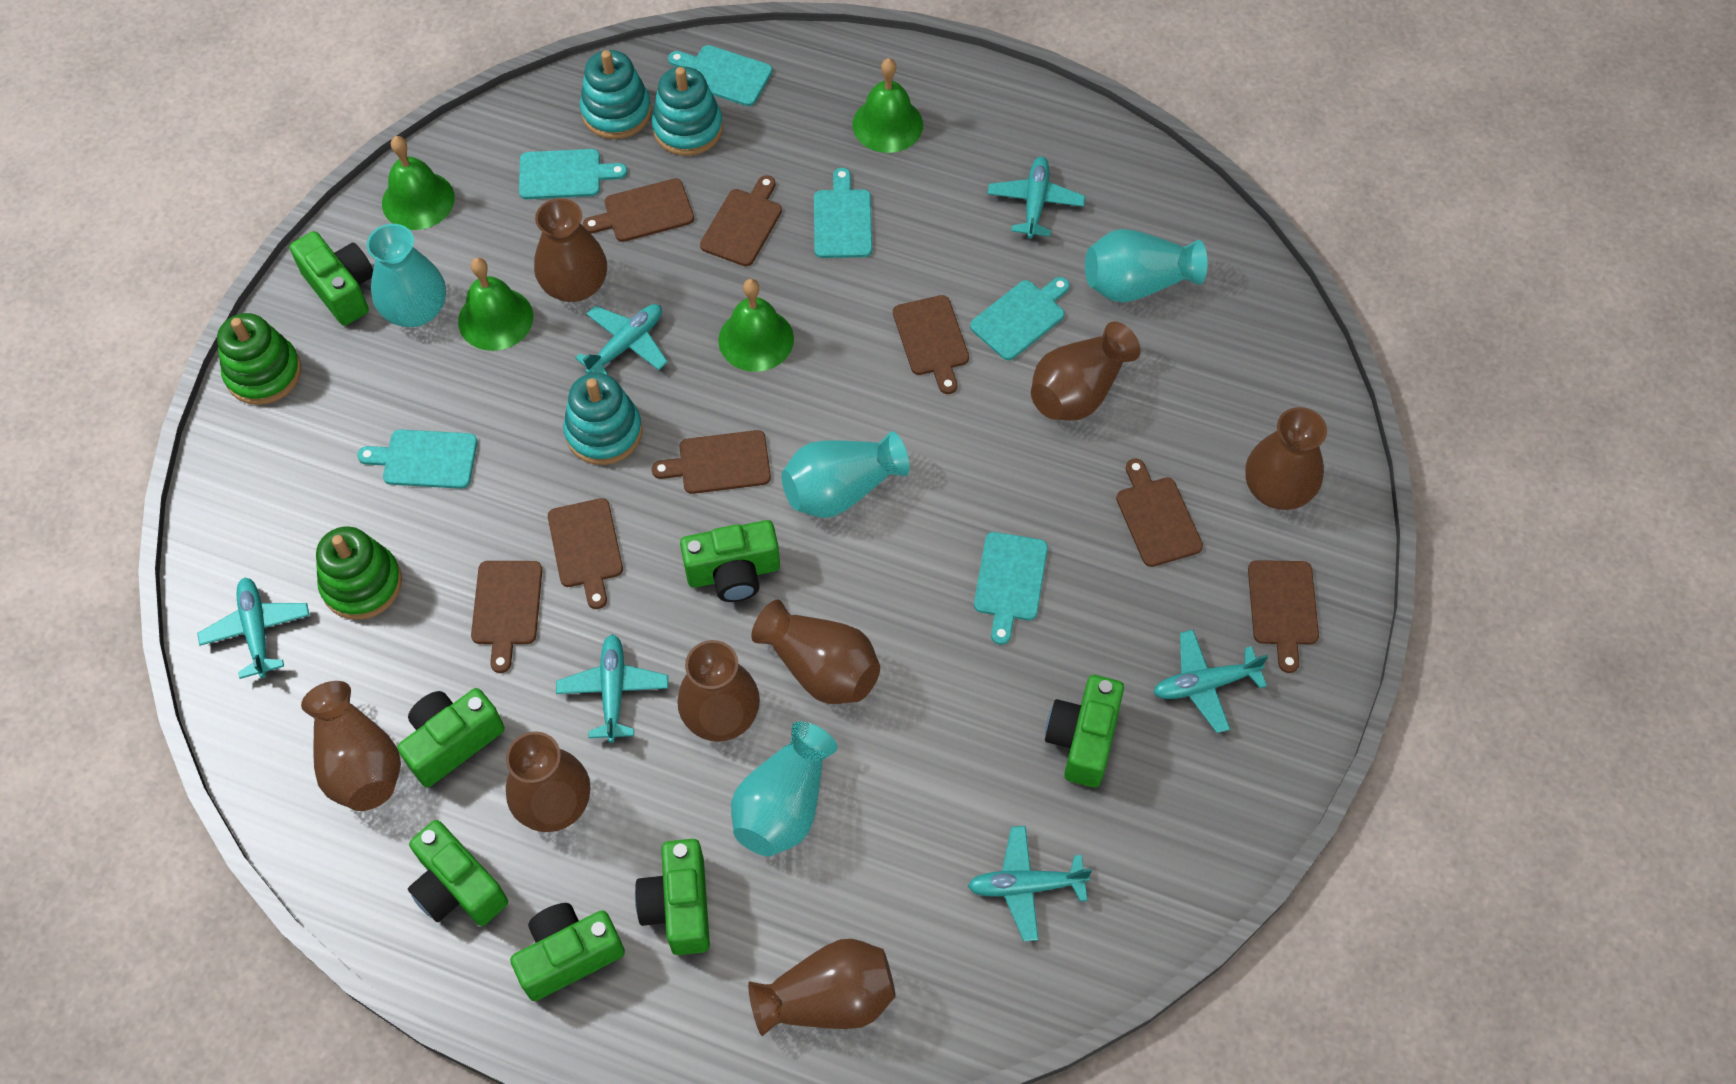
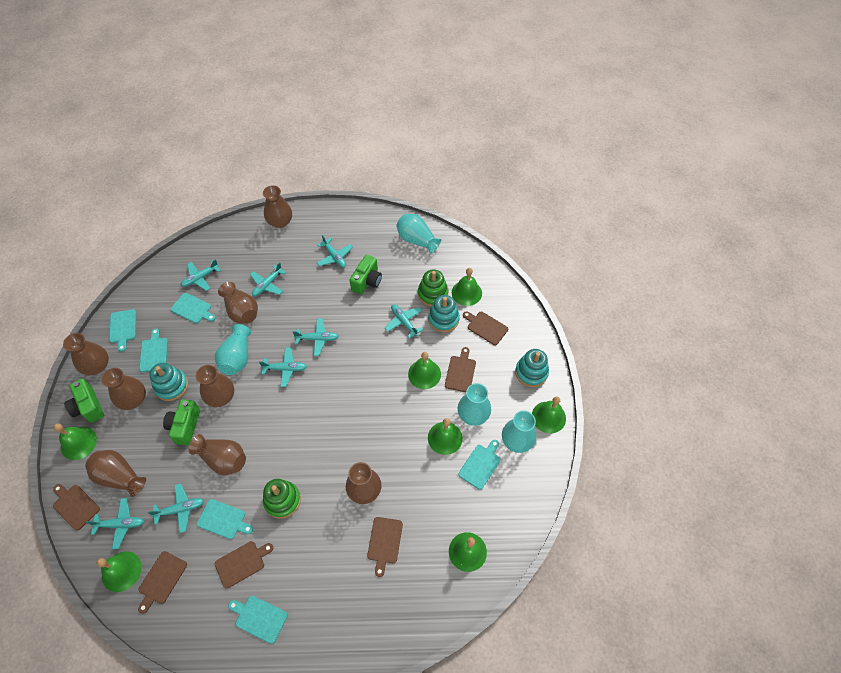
brown cutting board: [471,561,542,673] [548,498,623,609] [583,178,694,242] [652,430,771,494] [700,175,782,266] [893,295,969,394] [1116,458,1203,567] [1248,560,1319,673] = 8 -> [53,484,100,531] [138,551,187,614] [215,541,273,589] [367,517,403,577] [445,347,476,392] [463,311,508,345] = 6
green bell: [382,136,455,230] [458,258,533,351] [718,279,794,372] [853,58,923,153] = 4 -> [53,424,97,460] [96,551,141,592] [408,352,441,389] [428,418,463,455] [449,532,487,572] [452,268,482,306] [532,396,566,433] = 7
green camera: [290,231,373,326] [397,688,505,787] [408,820,508,926] [510,903,625,1001] [635,839,710,955] [680,520,780,602] [1045,675,1124,787] = 7 -> [64,379,104,423] [163,399,200,445] [350,255,382,294] = 3
turquoise plane: [197,578,309,679] [556,634,668,743] [575,304,668,375] [968,826,1092,941] [987,157,1085,239] [1153,630,1268,733] = 6 -> [86,498,144,549] [148,483,204,533] [181,259,221,291] [250,262,286,296] [259,347,307,387] [293,318,339,356] [317,235,353,268] [385,304,423,338] = 8

